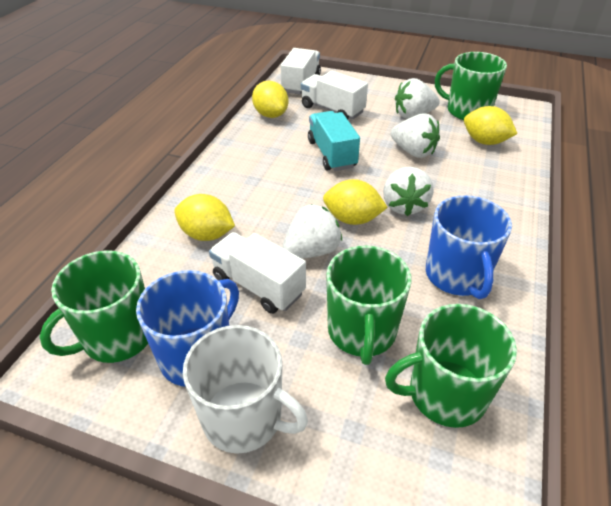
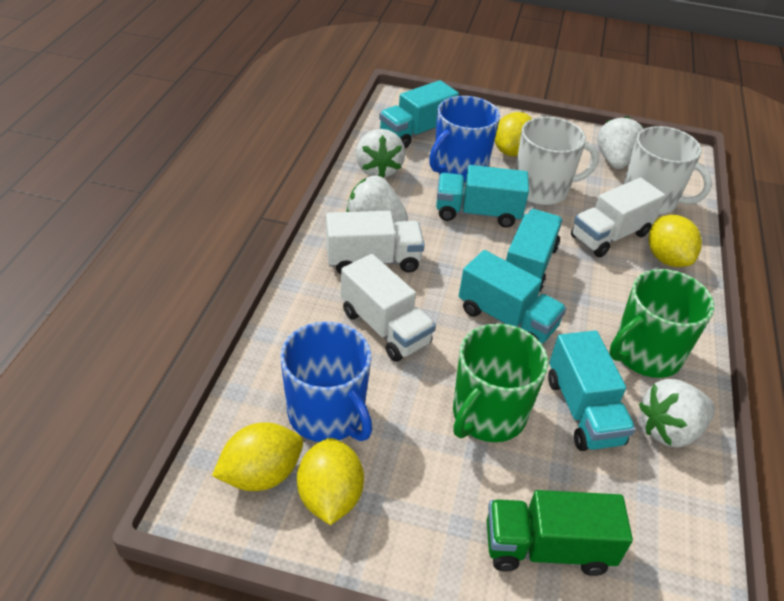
green mug: [39,251,148,363] [326,245,411,365] [385,304,517,428] [435,52,507,120] = 4 -> [453,323,548,442] [609,269,715,378] = 2
green truck: none = 0 -> [487,490,633,576] = 1
turquoise truck: [308,111,360,171] = 1 -> [379,80,459,148] [436,165,529,228] [459,250,567,344] [506,209,563,292] [548,331,635,451] = 5
white mug: [183,325,308,454] = 1 -> [515,117,599,205] [623,126,712,214] = 2

